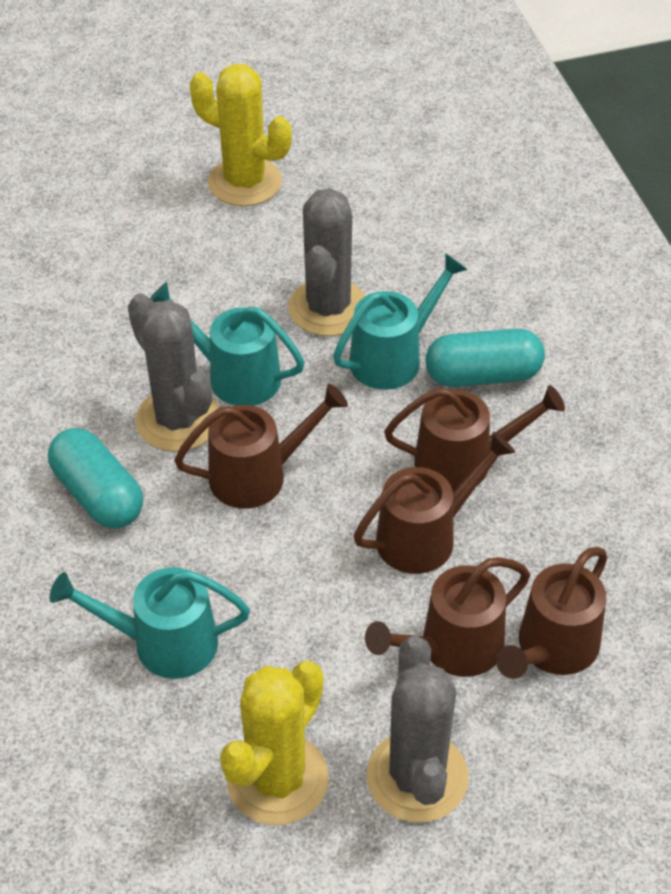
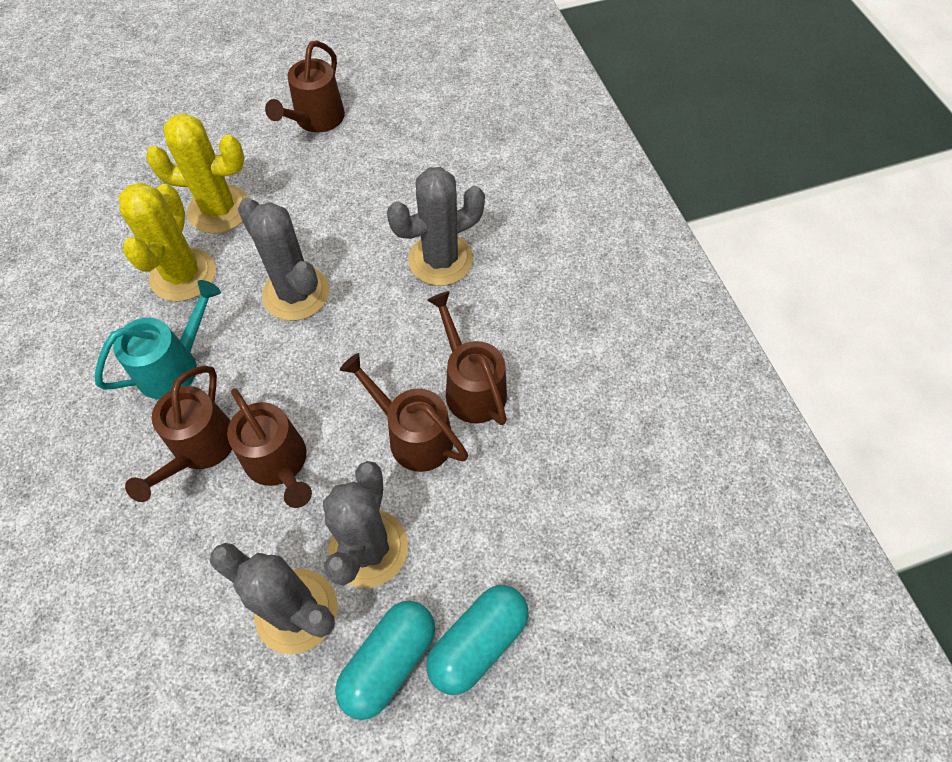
grey cactus: [128,294,219,452] [288,188,365,336] [367,636,469,823] = 3 -> [210,543,337,655] [238,198,329,321] [323,461,408,588] [387,167,485,286] = 4
turquoise watering can: [49,567,250,679] [150,282,305,406] [333,253,467,390] = 3 -> [95,280,221,399] = 1

